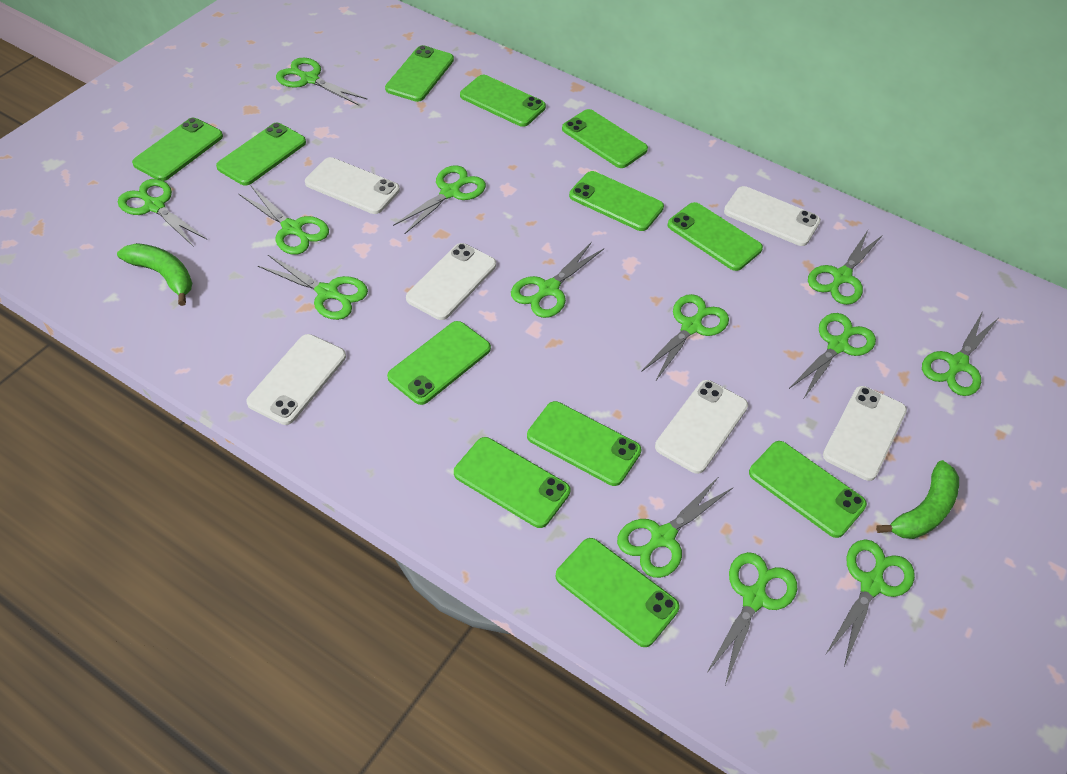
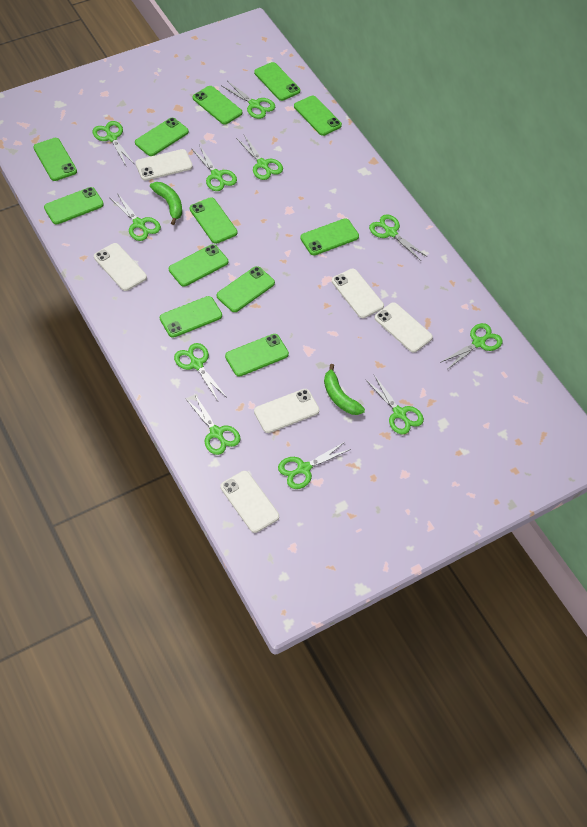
green scissors: [118,179,207,247] [239,186,329,255] [258,255,368,320] [276,58,368,106] [393,165,486,235] [511,242,604,318] [617,477,733,578] [641,294,729,380] [706,552,797,685] [789,313,876,398] [808,230,883,305] [826,539,915,667] [922,311,998,396] = 13 -> [93,121,134,166] [109,193,161,241] [174,343,226,401] [185,393,241,455] [191,145,237,191] [221,81,275,119] [236,135,283,180] [278,442,351,489] [366,375,424,435] [369,214,428,261] [440,323,503,369] = 11

